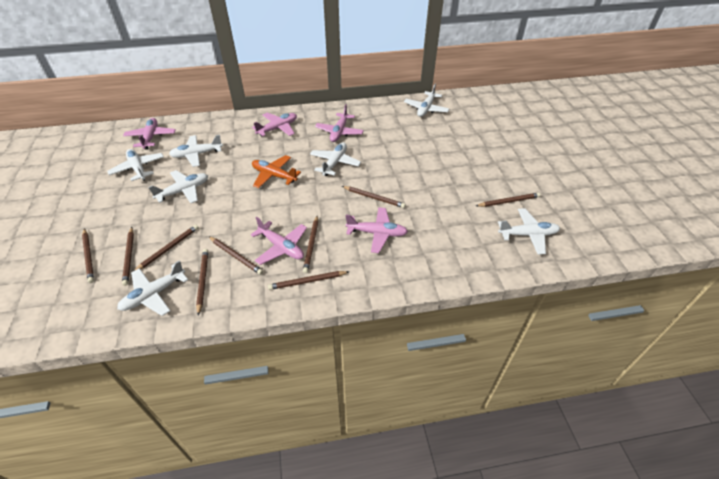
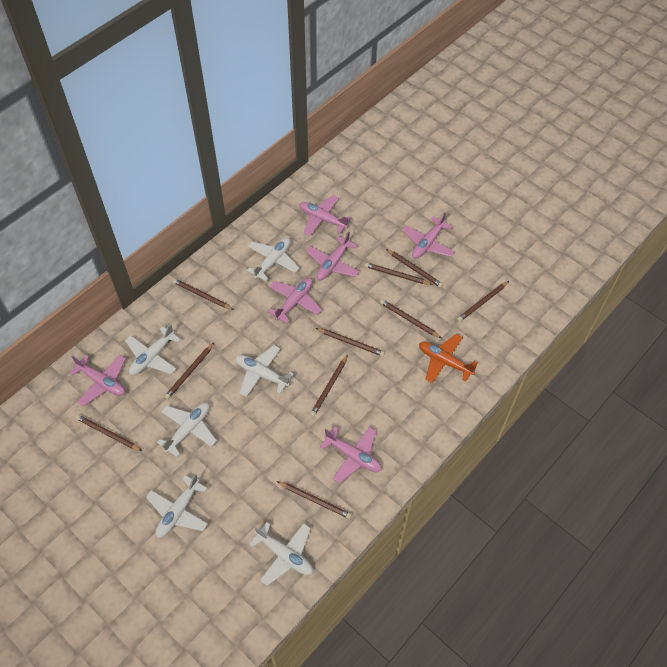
brown pencil: [82,229,94,283] [122,227,134,286] [134,225,199,271] [196,249,208,316] [209,237,263,275] [268,271,349,290] [303,216,318,273] [342,186,406,208] [476,193,541,207] = 9 -> [76,415,142,451] [164,343,214,399] [173,279,234,310] [277,481,352,519] [310,355,348,417] [316,328,385,357] [365,262,433,285] [380,299,441,338] [386,249,443,288] [457,281,509,322] = 10
pink plane: [123,118,176,150] [251,217,307,265] [252,113,297,136] [315,104,364,142] [346,207,408,253] = 5 -> [69,354,126,406] [268,278,322,324] [299,195,351,236] [306,231,360,280] [320,427,382,483] [402,212,454,259] = 6
white plane: [107,149,164,181] [117,260,188,316] [148,170,208,203] [169,135,223,167] [310,142,361,176] [404,84,449,117] [498,208,560,255] = 7 -> [125,324,181,375] [146,474,208,538] [157,402,217,457] [235,345,294,397] [247,238,299,281] [249,522,313,586] = 6

